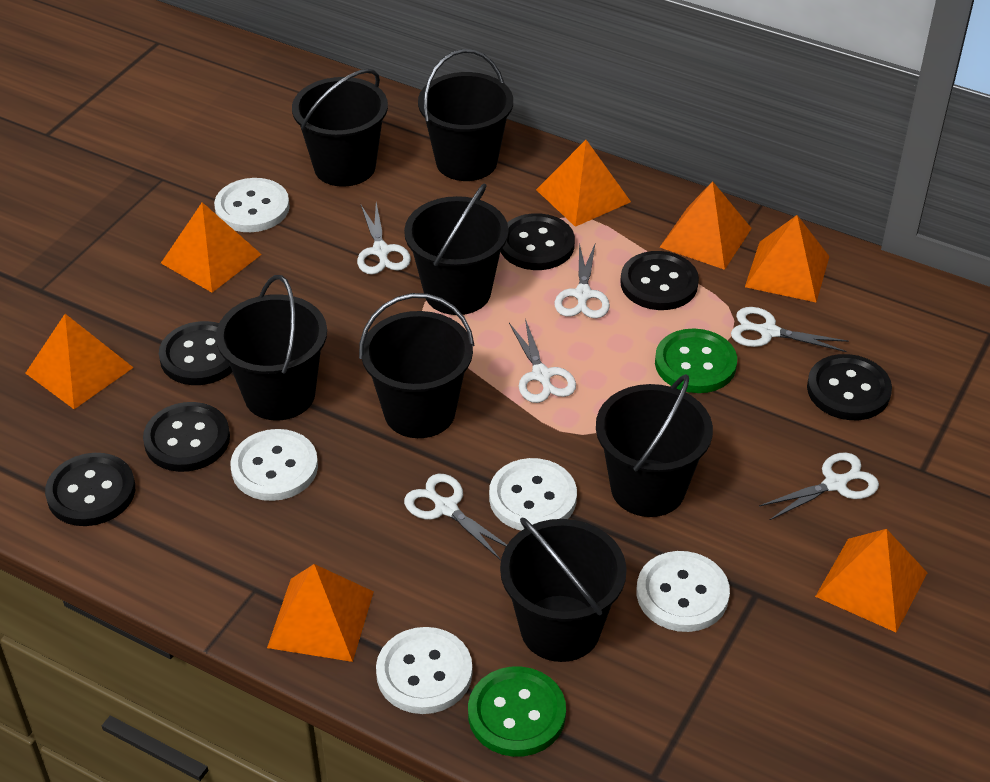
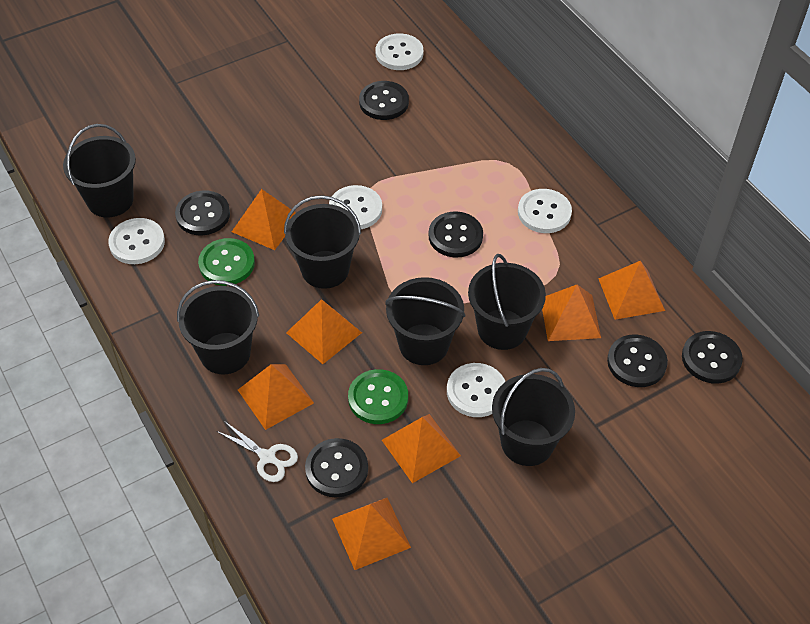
black bucket: [216,275,327,420] [292,69,388,187] [359,293,475,438] [404,183,508,315] [418,49,513,181] [500,517,627,662] [596,374,713,517] = 7 -> [63,124,136,218] [177,280,259,374] [284,195,361,289] [385,277,465,365] [468,254,546,350] [492,368,575,466] = 6
white scissors: [357,203,411,274] [404,474,507,560] [509,319,576,403] [555,243,610,319] [731,307,849,352] [759,452,879,521] = 6 -> [216,421,298,482] = 1

